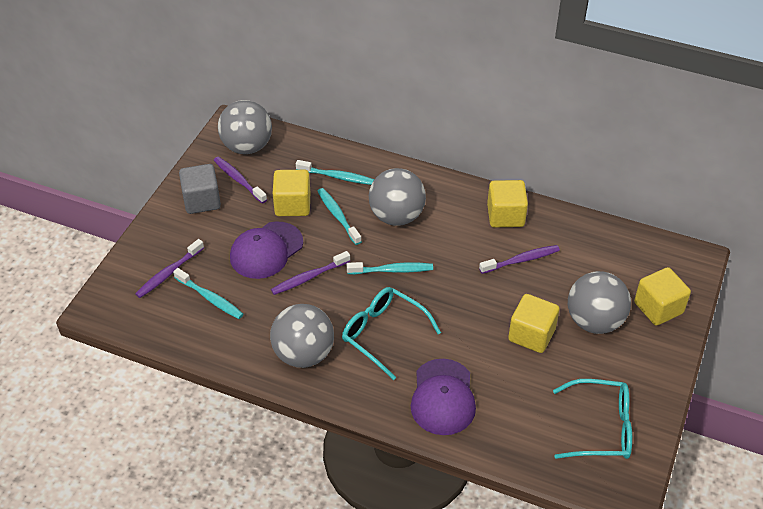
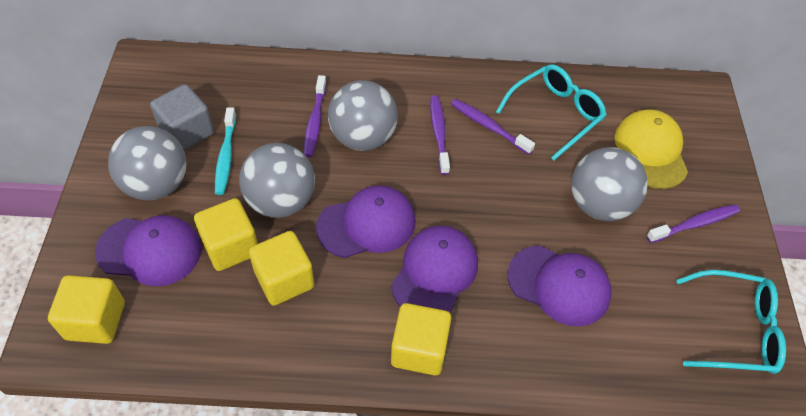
purple cap: [230,221,303,279] [411,359,476,435] = 2 -> [95,215,202,286] [316,185,416,258] [391,226,478,313] [508,245,612,326] = 4
turquoise toothbrush: [173,268,243,319] [296,160,374,185] [317,188,362,245] [347,262,433,275] = 4 -> [215,107,236,195] = 1
yellow cap: none = 0 -> [614,109,688,189] = 1

